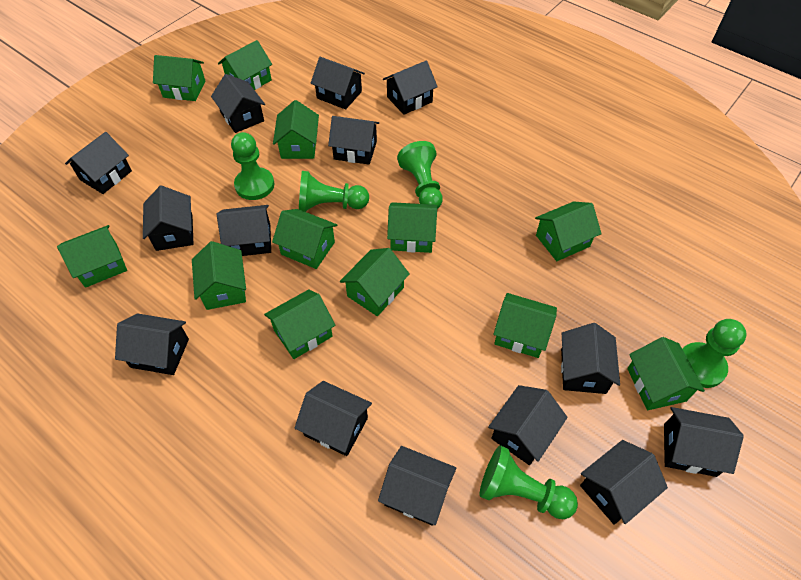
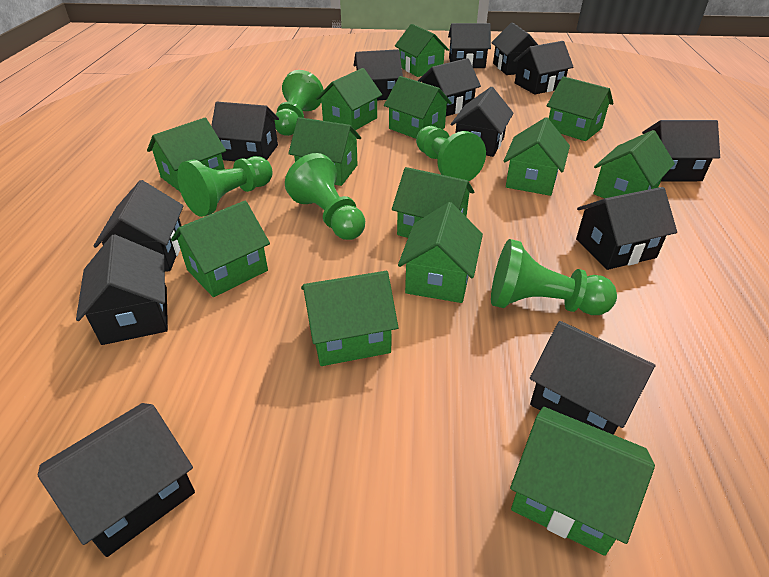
black house: [65,132,132,194] [115,314,189,375] [143,185,193,251] [211,74,265,133] [217,205,271,256] [295,381,372,456] [311,57,365,110] [328,116,379,165] [378,446,456,526] [383,61,438,115] [488,385,568,465] [561,323,620,394] [580,440,668,525] [664,407,744,477] = 14 -> [38,403,195,557] [76,234,168,345] [93,180,184,271] [211,102,279,161] [353,49,403,100] [418,58,481,116] [448,23,491,68] [450,87,514,157] [491,22,538,75] [513,41,574,95] [530,321,656,435] [576,187,677,270] [642,120,720,181] = 13
green house: [57,225,127,288] [153,55,206,101] [192,241,246,310] [218,40,272,90] [264,290,335,359] [272,209,337,269] [273,100,319,159] [340,248,410,316] [387,202,437,253] [493,293,557,358] [535,202,602,261] [627,337,705,410] = 12 -> [147,118,226,192] [171,201,270,297] [288,117,361,186] [301,271,398,366] [316,68,382,130] [384,76,452,139] [392,167,474,238] [395,24,449,77] [398,202,483,303] [504,117,570,196] [510,407,655,556] [547,76,613,141] [593,130,675,198] = 13

